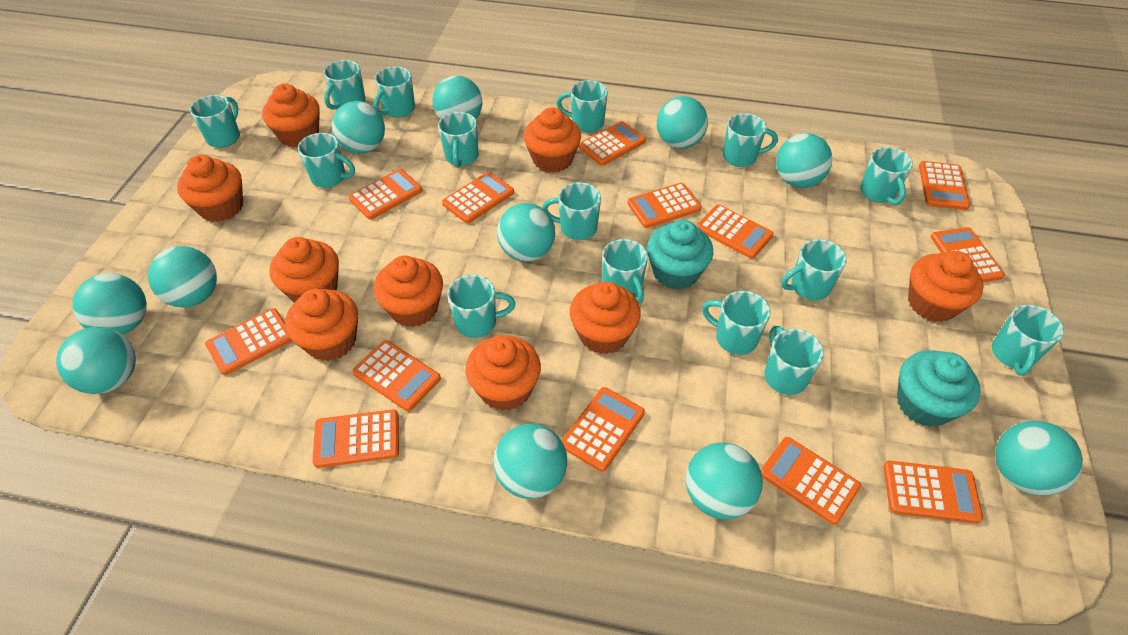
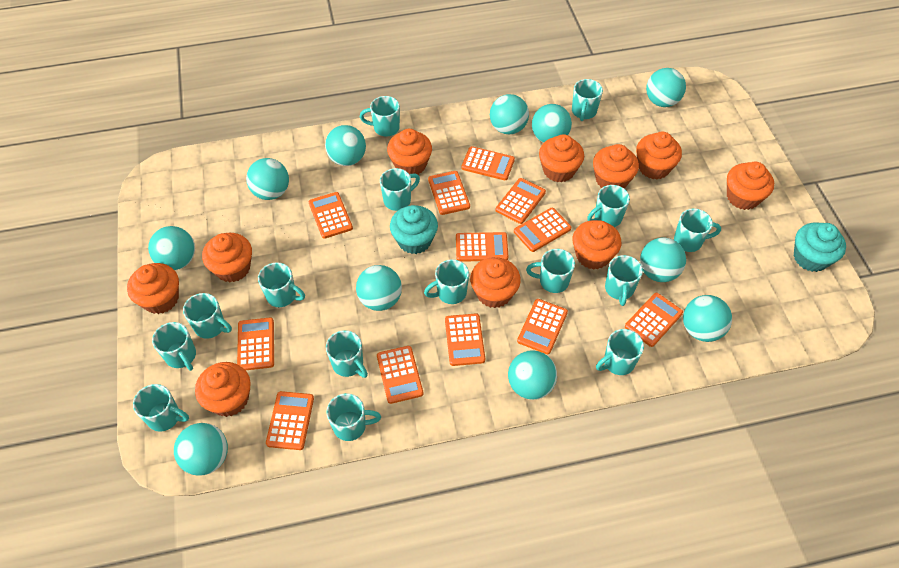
orange calculator: [205,308,292,375] [312,410,399,468] [348,169,422,220] [353,340,441,411] [442,172,514,224] [561,387,645,472] [579,121,646,166] [627,183,702,228] [697,204,774,259] [761,437,861,525] [883,461,983,524] [919,161,970,210] [931,227,1005,282] = 13 -> [237,318,274,370] [266,391,314,450] [309,192,353,239] [377,346,423,404] [428,171,470,215] [445,313,485,366] [456,232,509,262] [461,146,515,180] [496,178,546,224] [514,208,571,252] [517,299,568,354] [625,293,683,347] = 12
orange cupcake: [177,155,243,222] [262,84,320,148] [270,237,339,303] [285,288,358,361] [373,256,443,327] [466,336,541,411] [524,107,581,173] [570,282,641,354] [908,251,984,322] = 9 -> [127,263,179,314] [195,362,251,417] [202,233,252,283] [387,129,432,175] [470,257,521,308] [539,134,584,182] [572,220,621,270] [593,144,639,188] [636,132,682,179] [727,161,774,210] = 10

